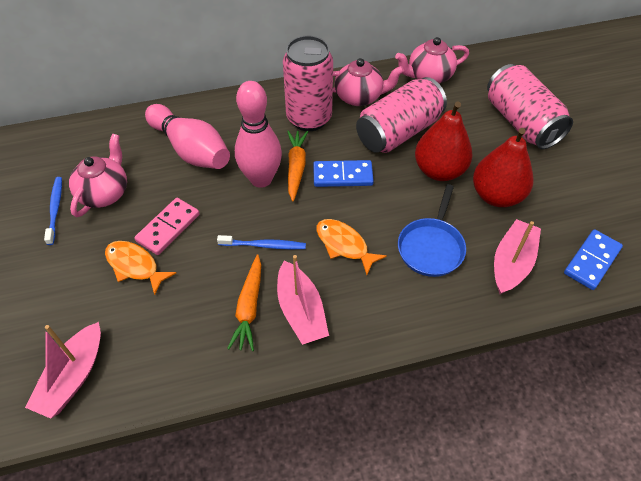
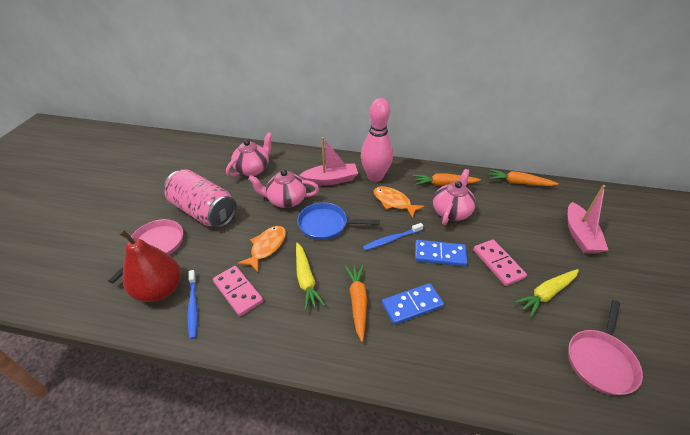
orange carrot: [227,255,261,351] [287,131,308,201] = 2 -> [345,264,367,342] [413,173,481,186] [489,169,559,186] = 3
pink boat: [25,322,101,418] [277,255,329,345] [494,219,541,294] = 3 -> [299,137,358,186] [568,185,608,254] = 2
pink bowling pin: [145,104,230,169] [235,81,282,188] = 2 -> [361,98,393,182] = 1
pink can: [283,36,333,131] [356,77,447,153] [487,64,573,149] = 3 -> [164,169,237,228] = 1
pink domino: [134,198,200,255] = 1 -> [213,266,263,316] [473,239,527,286] = 2
pink pan: none = 0 -> [108,219,183,283] [568,300,643,395] = 2
red pear: [415,101,473,181] [473,128,534,207] = 2 -> [119,229,181,302] = 1
yellow carrot: none = 0 -> [296,243,325,311] [514,269,579,317] = 2

